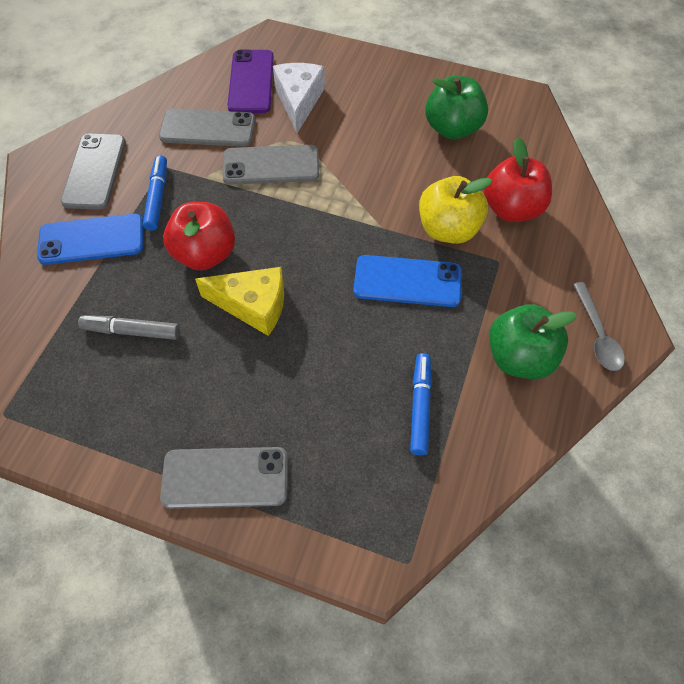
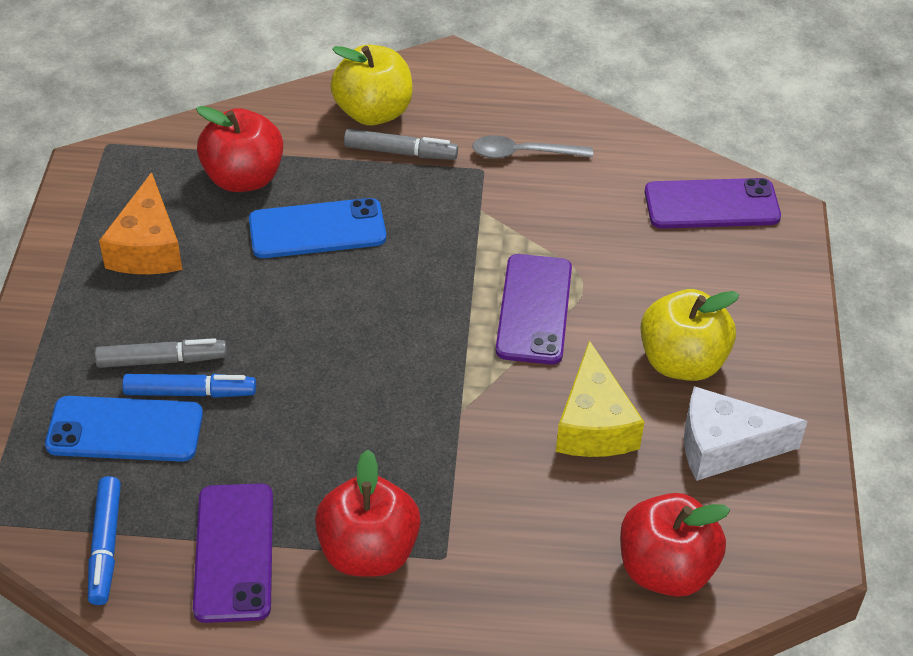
green apple: [425,76,488,139] [489,304,577,379] = 2 -> none = 0
grey marker: [78,315,180,340] = 1 -> [95,338,227,368] [344,129,458,160] = 2
grey phone: [61,134,126,210] [159,109,255,147] [160,447,288,509] [223,145,319,185] = 4 -> none = 0
orange cheese: none = 0 -> [99,172,182,274] = 1
purple phone: [228,49,274,113] = 1 -> [193,483,273,623] [496,254,572,365] [645,178,781,229] = 3
red apple: [163,202,235,271] [483,137,552,222] = 2 -> [196,106,283,192] [315,450,421,577] [620,493,730,597] = 3
yellow apple: [419,176,493,244] = 1 -> [330,45,413,125] [641,289,739,381] = 2

